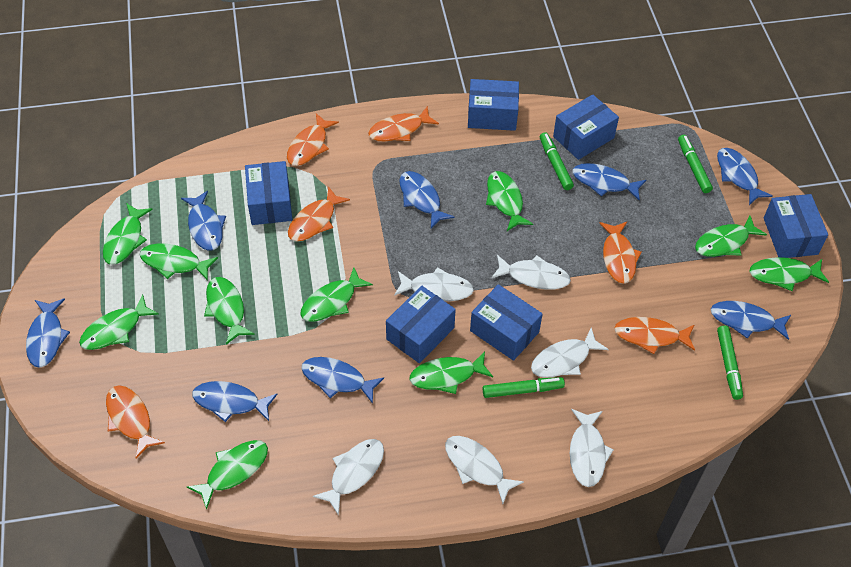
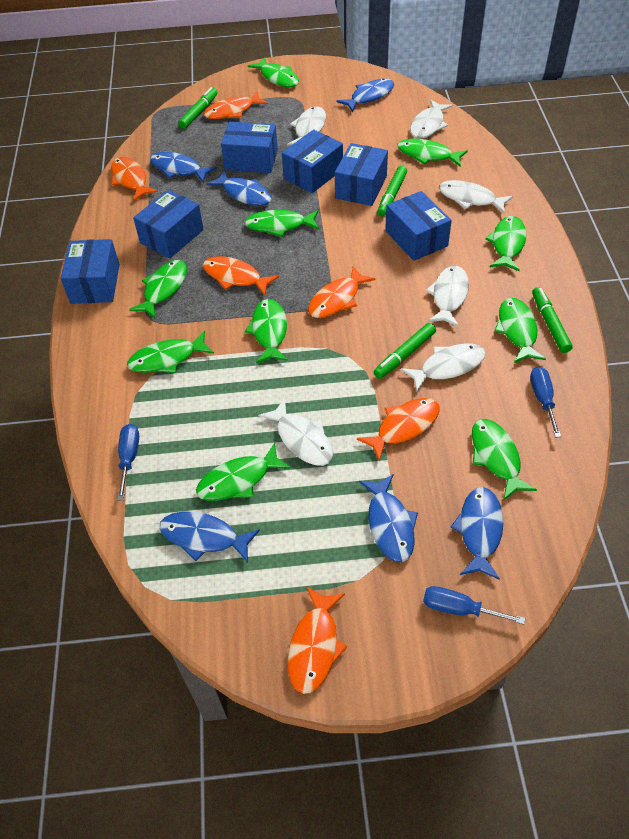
blue fish: [26,298,70,368] [181,191,226,251] [192,381,278,422] [301,357,384,404] [399,171,455,228] [572,163,646,201] [711,301,791,340] [717,148,773,205] = 8 -> [150,152,217,183] [159,512,260,562] [207,170,271,206] [337,78,394,112] [359,474,418,562] [450,487,503,580] = 6
blue screwdriver: none = 0 -> [117,424,139,501] [423,586,525,624] [530,366,561,438] = 3

